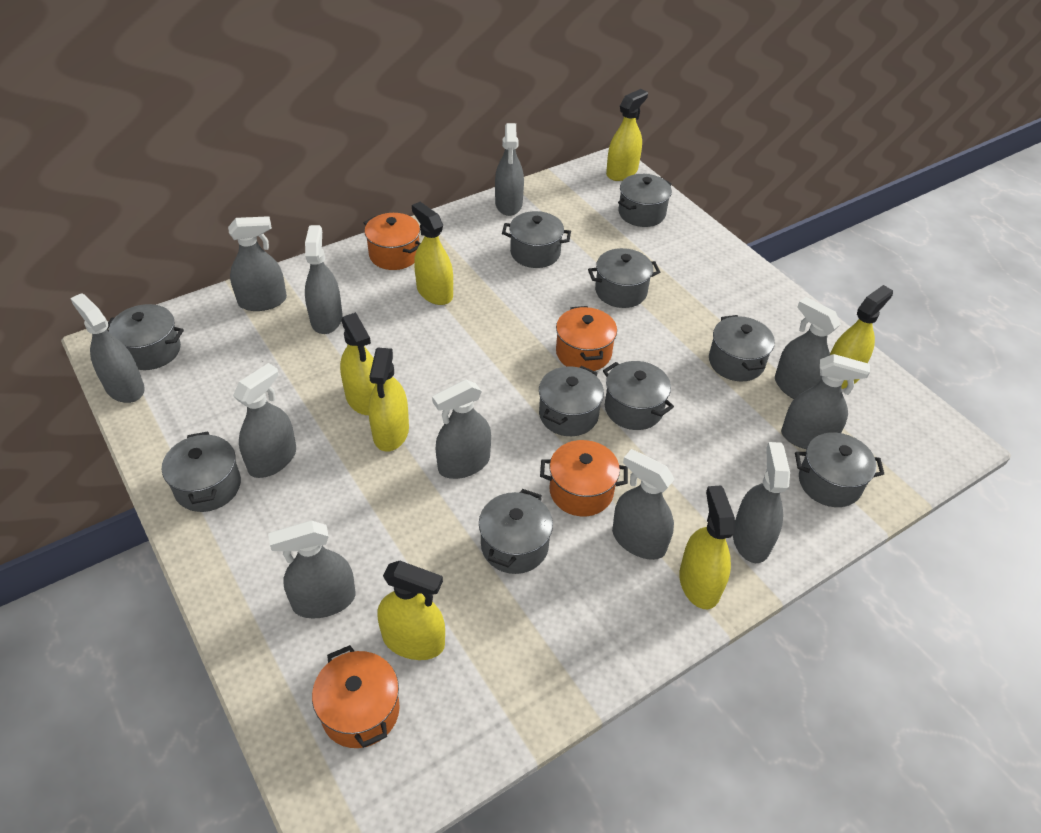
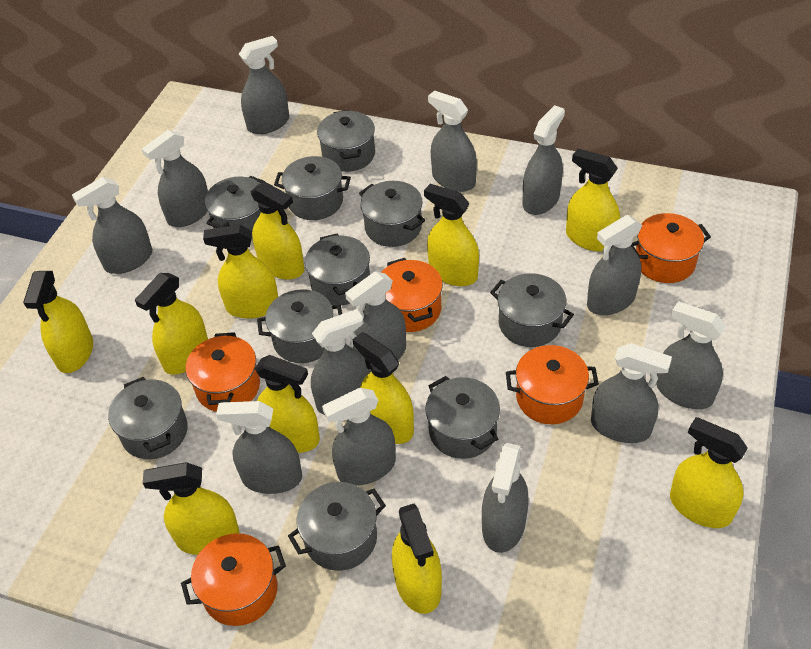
grey spray bottle: [70,293,145,403] [228,216,287,311] [233,363,296,478] [268,521,355,619] [305,225,342,334] [432,380,491,479] [495,123,524,216] [612,449,675,560] [733,442,790,563] [775,297,841,399] [781,354,870,449] = 11 -> [72,177,152,274] [142,130,208,227] [216,401,302,494] [239,36,289,134] [311,309,370,415] [322,388,396,486] [345,271,406,372] [428,90,477,192] [482,443,529,553] [522,105,565,215] [587,215,642,315] [591,343,672,443] [656,301,726,409] = 13
orange pot: [312,645,400,748] [364,213,421,270] [540,440,628,516] [556,306,617,371] = 4 -> [181,533,286,626] [186,332,260,412] [381,258,443,332] [506,345,599,424] [631,213,711,283] = 5
yellow spray bottle: [340,312,375,415] [369,348,409,452] [377,561,445,660] [412,202,453,305] [606,89,648,181] [679,485,735,609] [830,285,893,389] = 7 -> [23,271,93,373] [135,273,208,375] [143,462,239,555] [203,224,278,319] [251,181,304,279] [255,355,320,453] [353,332,414,444] [392,504,442,614] [424,184,479,286] [566,149,620,251] [670,417,748,528] = 11

